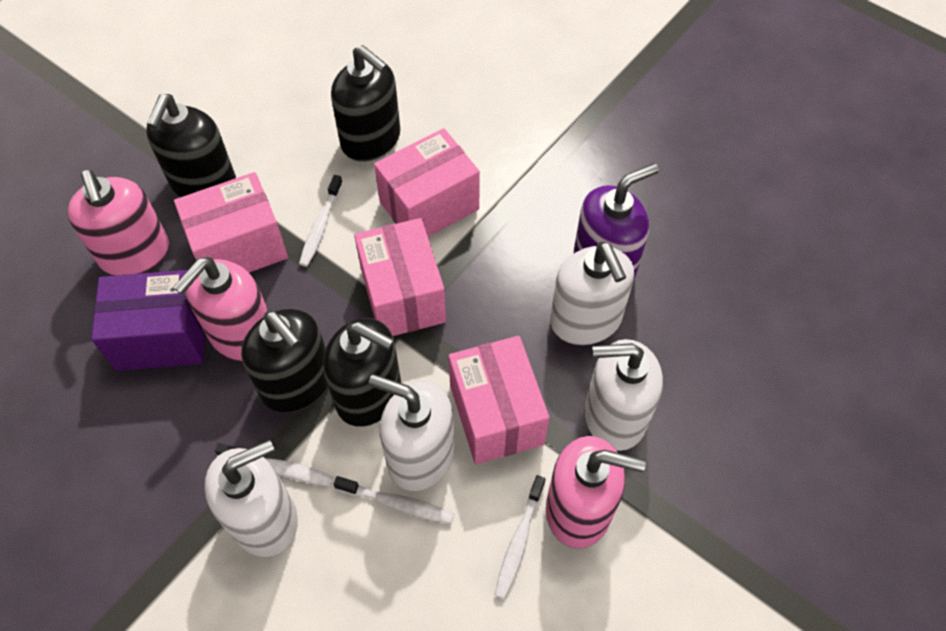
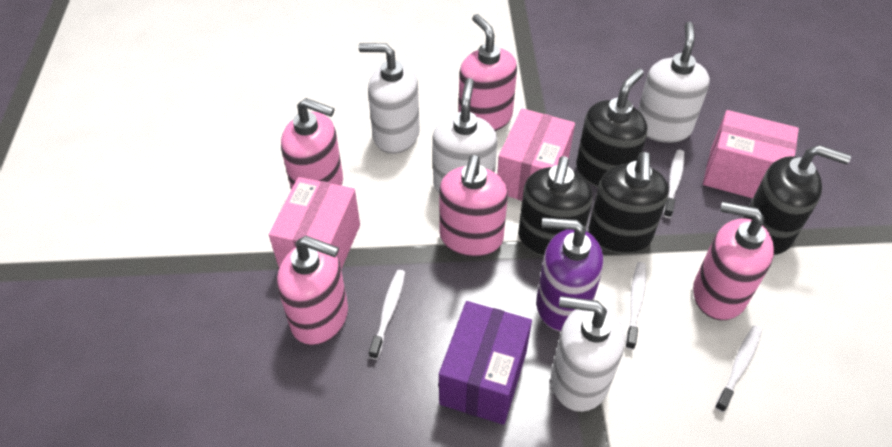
pink box: [174,172,288,273] [354,218,446,336] [374,128,480,237] [449,336,549,464] = 4 -> [269,177,360,269] [497,108,575,201] [703,110,799,198] = 3
pink soap dispenser: [67,170,169,276] [173,257,268,361] [546,436,646,548] = 3 -> [277,236,348,345] [281,98,343,190] [439,155,508,257] [459,14,517,131] [693,202,774,320] = 5

